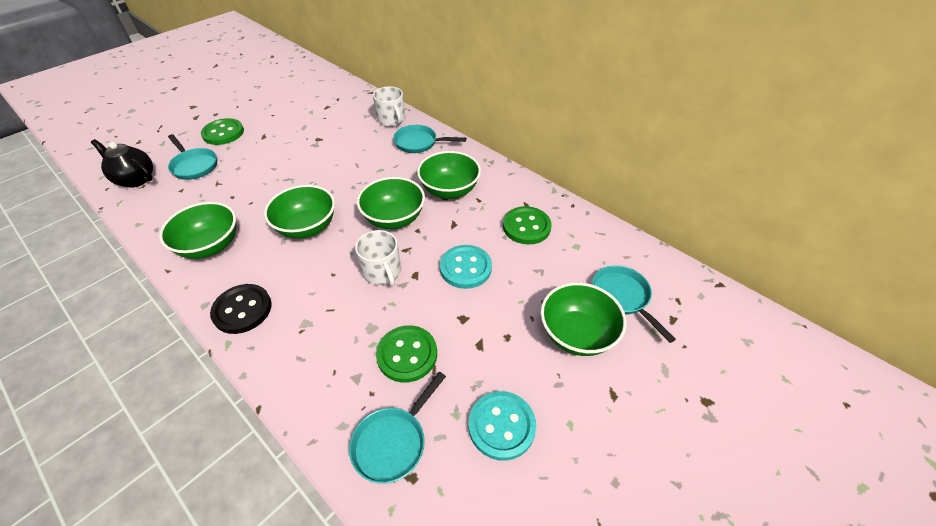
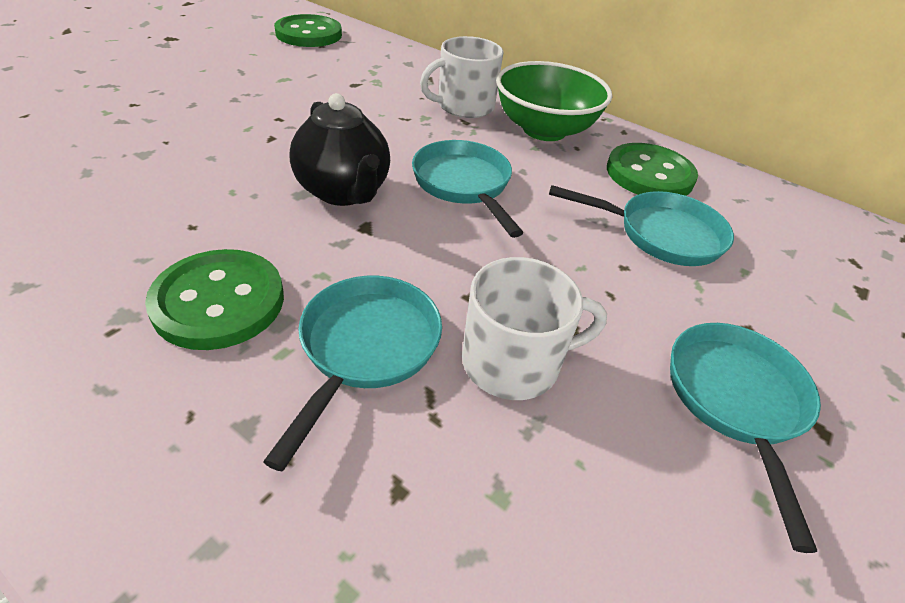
black button: [210,284,272,334] = 1 -> none = 0
green bowl: [159,202,236,259] [264,185,335,239] [357,177,425,229] [417,151,481,199] [541,282,627,356] = 5 -> [496,61,612,141] = 1
turquoise button: [440,245,492,289] [468,391,536,461] = 2 -> none = 0

